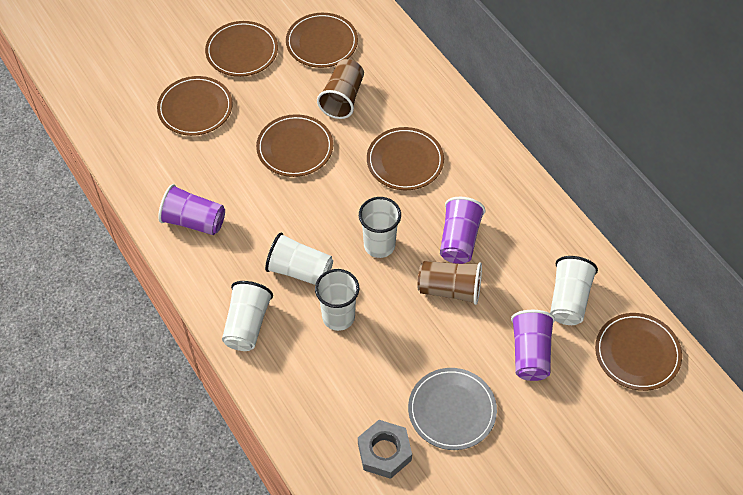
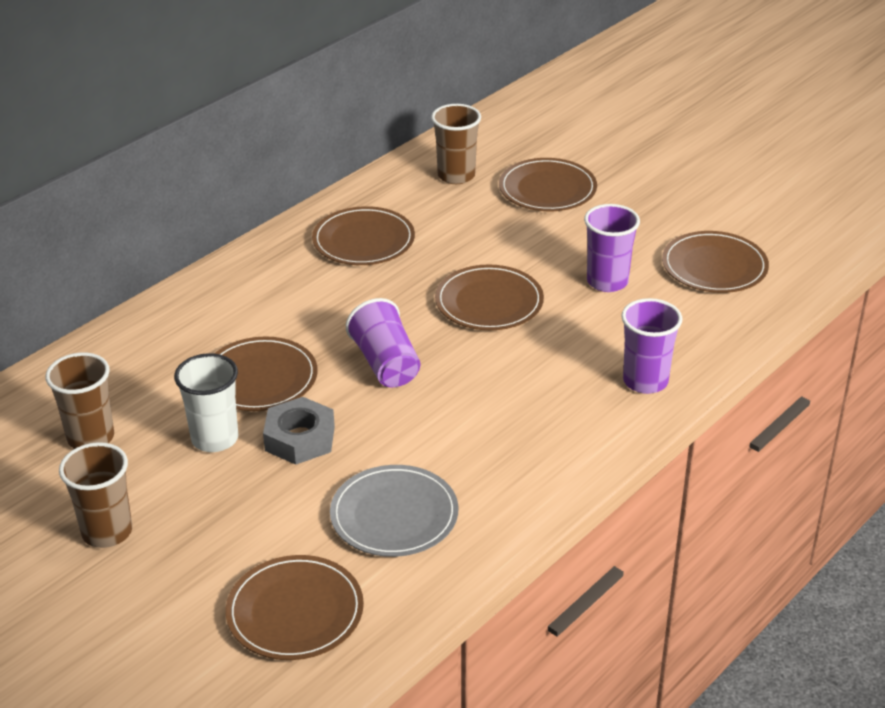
brown cup: [317,59,364,119] [418,261,482,305] = 2 -> [45,353,114,449] [59,442,132,548] [431,104,481,184] = 3
white cup: [222,281,273,351] [265,232,333,285] [315,269,359,331] [359,197,401,258] [550,256,598,325] = 5 -> [174,353,238,452] = 1

